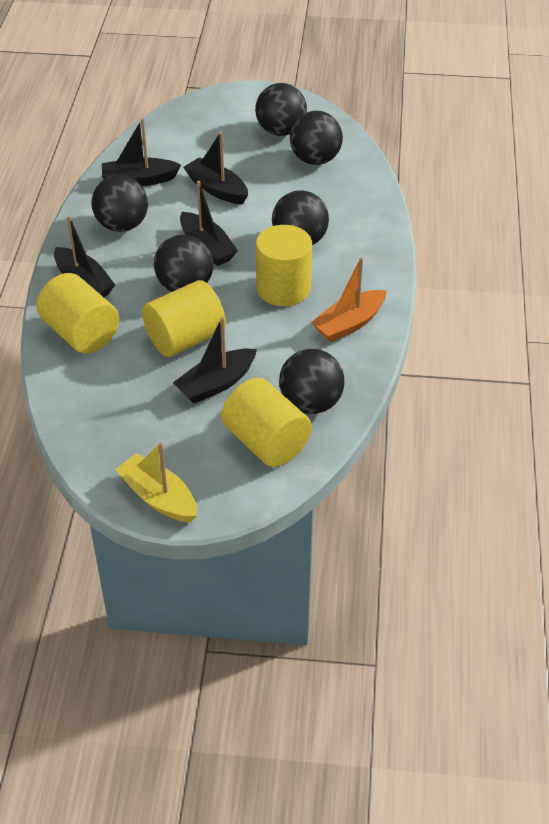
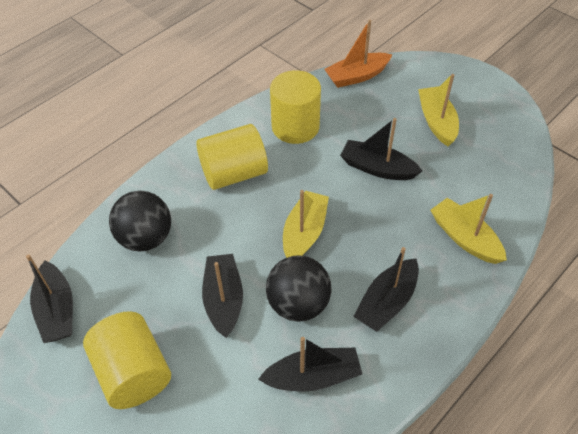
black ball: [91,175,148,232] [154,235,213,292] [255,83,307,136] [272,190,329,245] [279,349,344,414] [290,111,343,165] = 6 -> [109,191,171,251] [266,256,331,322] = 2
yellow boat: [115,442,197,523] = 1 -> [283,190,329,258] [418,74,459,146] [430,194,507,264] = 3
yellow cylinder: [37,273,119,354] [142,280,226,357] [221,378,312,467] [256,225,312,306] = 4 -> [83,311,171,409] [196,124,268,190] [270,70,321,144] = 3

